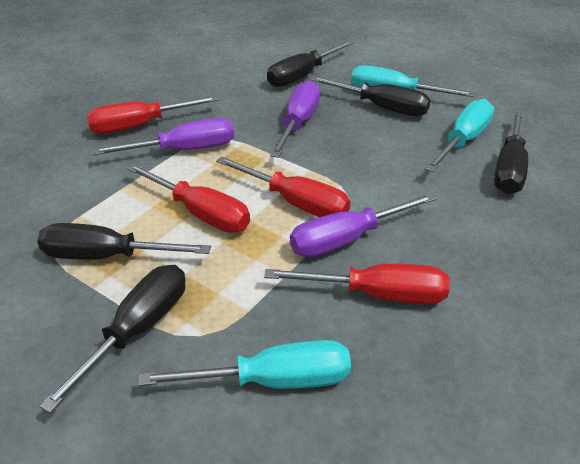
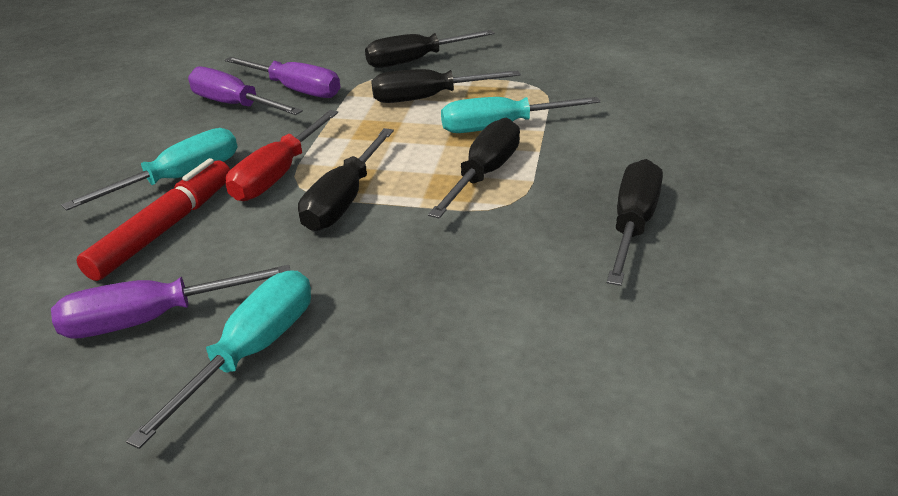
red marker: none = 0 -> [76,158,230,281] = 1
red screwdriver: [87,95,219,134] [126,164,250,233] [216,156,350,217] [264,264,450,304] = 4 -> [226,110,338,201] = 1

